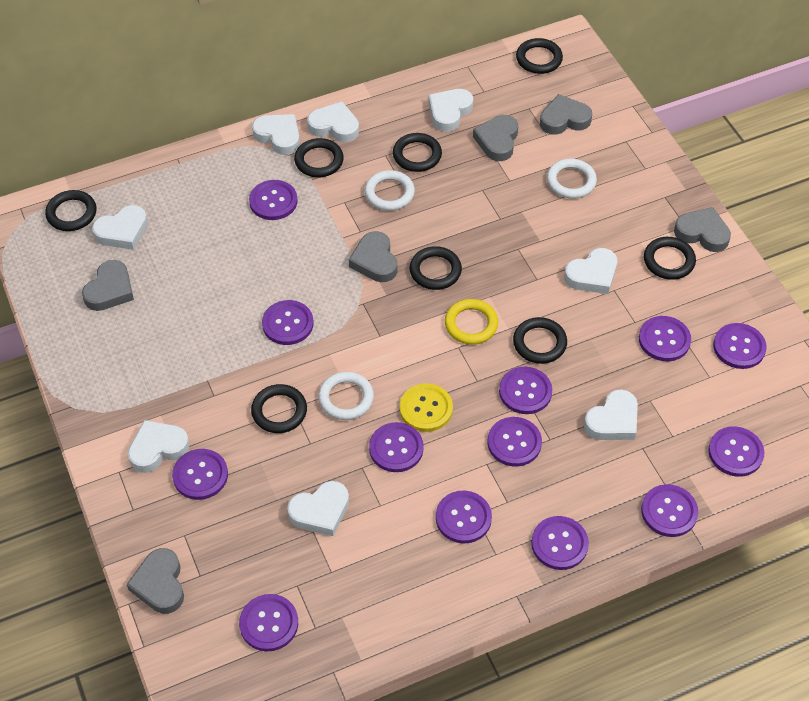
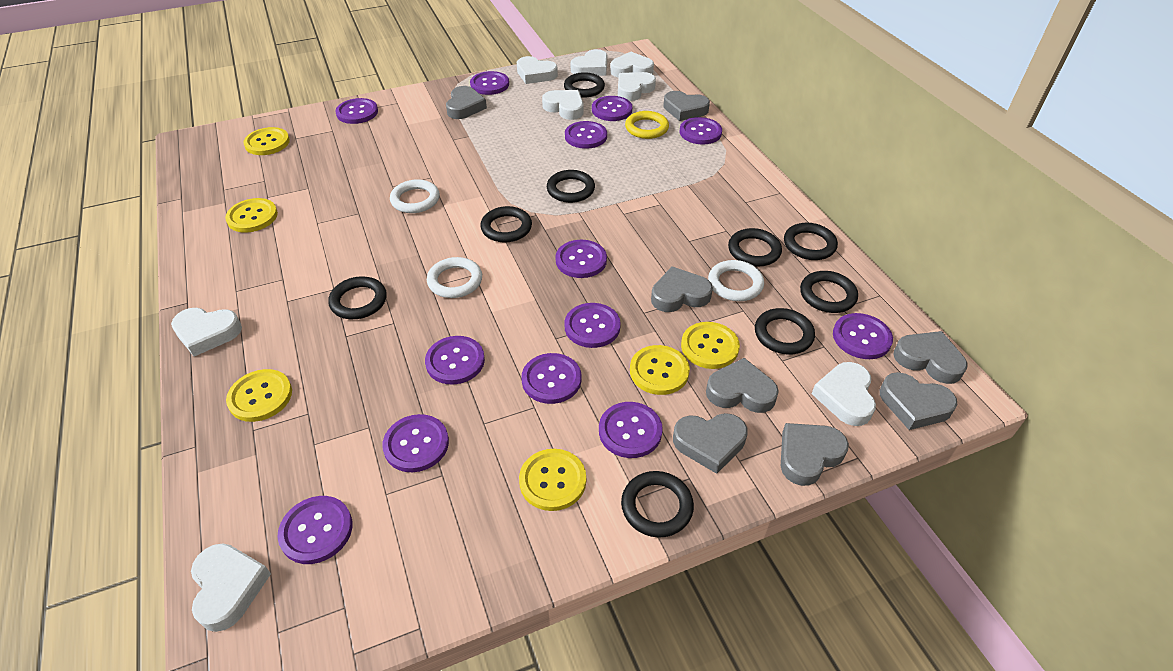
black ring: [45,190,96,231] [251,384,307,433] [294,138,344,177] [393,133,442,172] [410,246,462,290] [513,317,567,364] [516,38,563,74] [644,237,696,280] = 8 -> [328,276,387,319] [481,206,532,243] [547,170,595,203] [564,72,605,97] [621,471,694,538] [728,228,782,267] [755,308,815,355] [784,223,838,260] [800,271,858,313] = 9
grey heart: [82,260,134,311] [126,548,184,614] [349,231,397,282] [473,115,518,161] [540,94,592,135] [674,207,731,252] = 6 -> [446,86,487,119] [651,266,713,312] [663,91,710,121] [673,413,748,474] [706,358,779,413] [781,423,849,486] [880,372,957,430] [893,331,967,384] = 8
yellow button: [399,383,453,432] = 1 -> [225,198,278,233] [226,369,292,422] [243,127,290,155] [519,449,586,511] [630,345,690,395] [681,322,740,369] = 6

